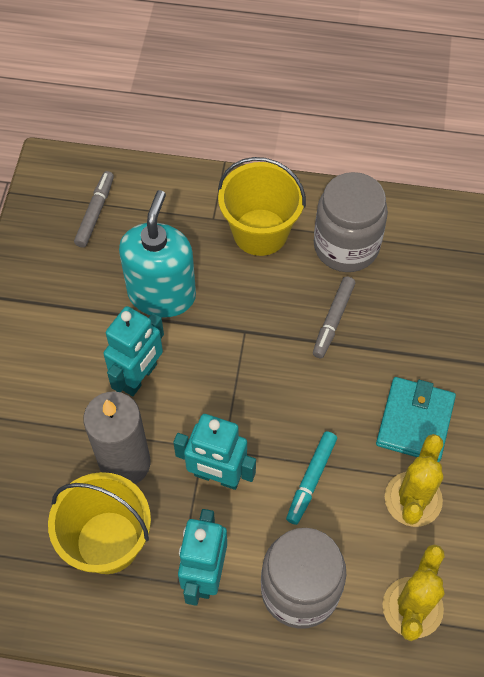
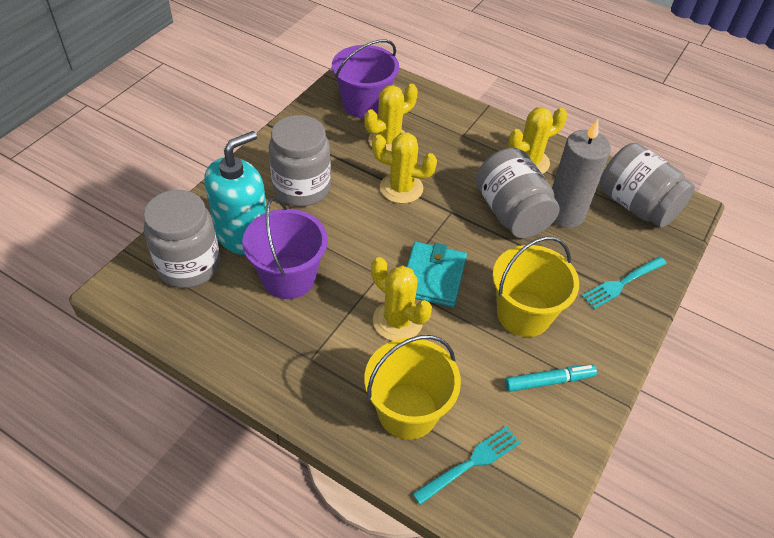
grey jar: [261,528,346,628] [314,172,388,272] = 2 -> [143,190,220,288] [269,115,331,207] [476,148,559,238] [600,143,695,228] = 4
grey marker: [74,171,114,248] [313,276,355,358] = 2 -> none = 0
purple bucket: none = 0 -> [242,197,328,299] [332,39,399,119] = 2
turquoise fork: none = 0 -> [412,426,521,505] [582,256,667,309] = 2
turquoise robot: [103,306,164,396] [173,414,256,490] [178,509,227,606] = 3 -> none = 0
yellow cactus: [383,544,445,641] [385,434,443,527] = 2 -> [364,84,418,151] [371,257,432,341] [372,132,437,204] [508,107,567,174] = 4

